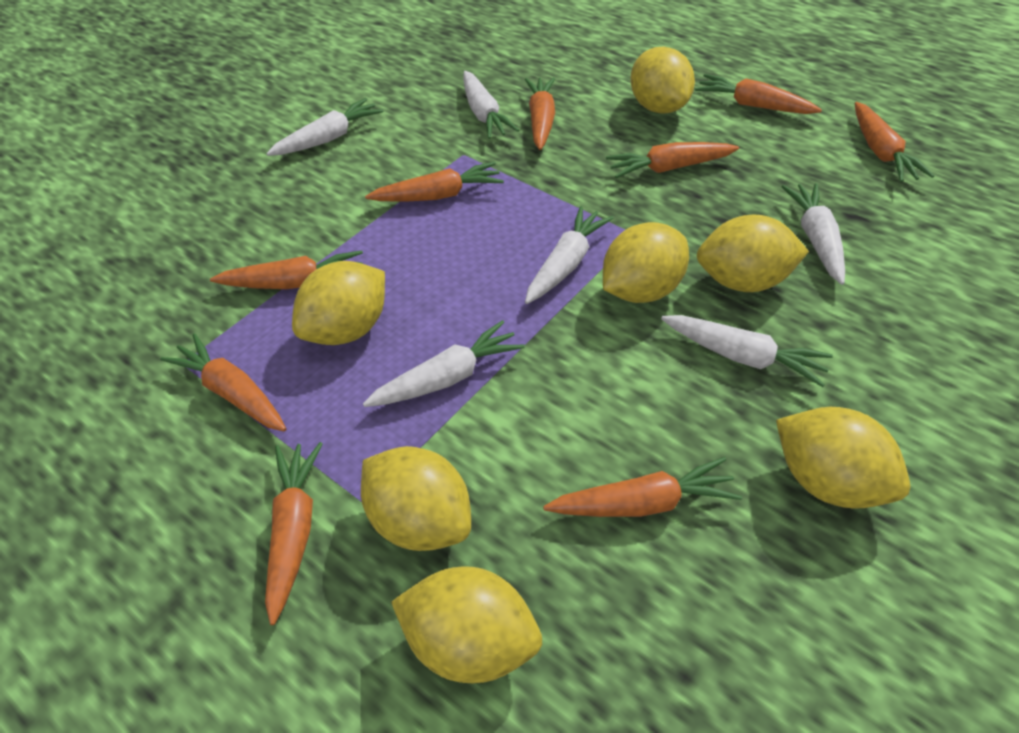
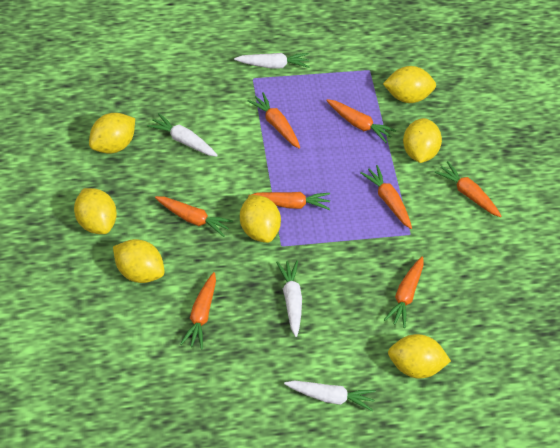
orange carrot: [160,333,286,431] [210,250,363,289] [265,442,323,625] [365,162,504,202] [524,77,555,150] [543,457,742,517] [606,142,739,178] [695,74,822,114] [855,102,935,182] = 9 -> [155,196,233,237] [180,272,216,349] [247,92,300,149] [248,192,330,210] [326,99,396,143] [360,165,412,229] [384,256,424,328] [434,161,501,217] = 8
white carrot: [266,98,383,156] [363,320,525,407] [463,71,519,139] [525,206,614,304] [661,315,833,387] [781,183,845,285] = 6 -> [147,113,218,157] [234,53,310,68] [276,260,302,337] [284,381,376,411] = 4

